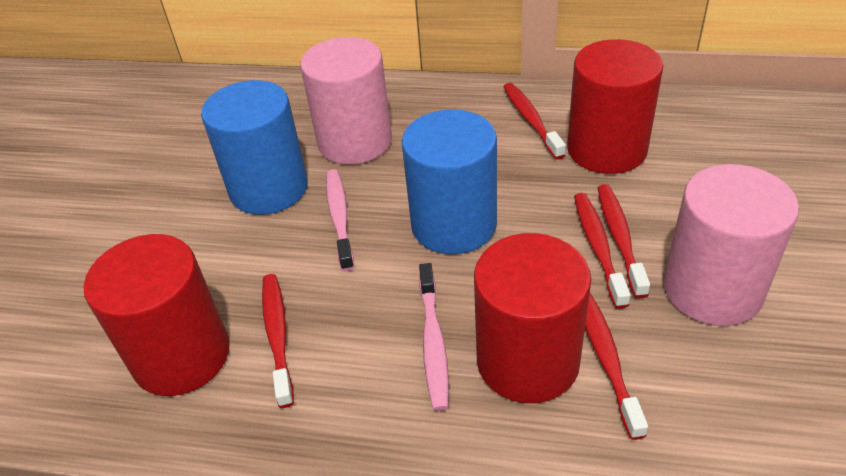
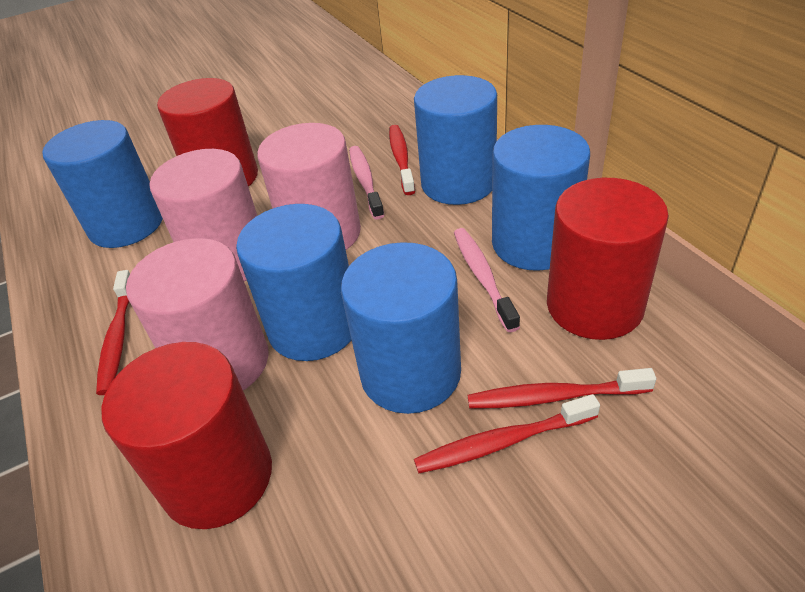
blue cylinder: [201,80,308,215] [402,109,497,254] = 2 -> [42,120,163,248] [236,204,351,361] [341,242,461,414] [414,75,497,205] [492,125,590,271] = 5
pink cylinder: [300,37,392,165] [663,164,799,326] = 2 -> [126,238,269,390] [150,149,257,281] [257,123,361,250] = 3
red toothbrush: [262,274,294,408] [503,83,566,160] [574,193,631,309] [585,293,648,440] [598,184,650,298] = 5 -> [96,270,130,395] [389,125,415,195] [414,394,600,474] [467,368,656,409] = 4

